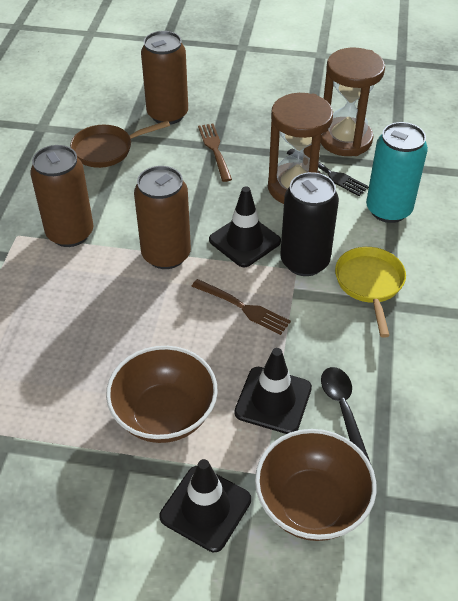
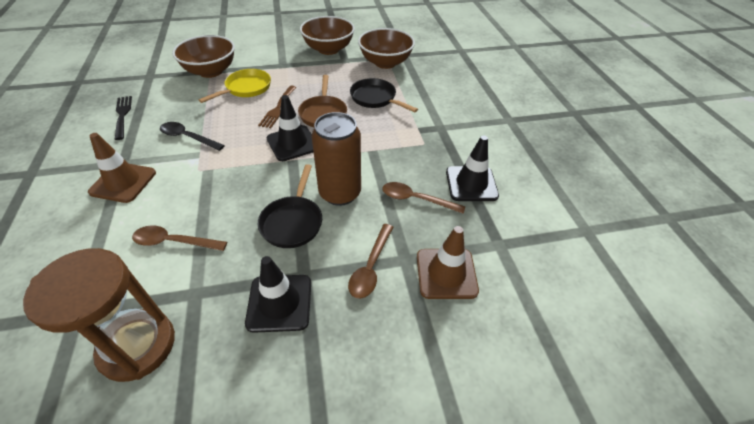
black can: [280,172,339,276] = 1 -> none = 0
black pan: none = 0 -> [257,164,322,248] [350,78,418,112] = 2
brown bowl: [106,346,218,443] [255,429,376,541] = 2 -> [172,35,235,78] [300,16,355,55] [358,28,415,69] = 3
brown can: [30,145,93,247] [134,166,191,269] [141,31,188,125] = 3 -> [312,112,361,206] = 1
brown fork: [191,279,291,335] [198,123,232,182] = 2 -> [258,86,296,128] = 1
brown hourglass: [268,93,333,204] [321,48,385,156] = 2 -> [23,248,175,382] = 1
brown spoon: none = 0 -> [132,225,227,251] [348,224,393,299] [382,182,465,214] = 3
brown traffic cone: none = 0 -> [88,133,156,203] [417,226,479,299] = 2
turquoise can: [366,122,428,223] = 1 -> none = 0

